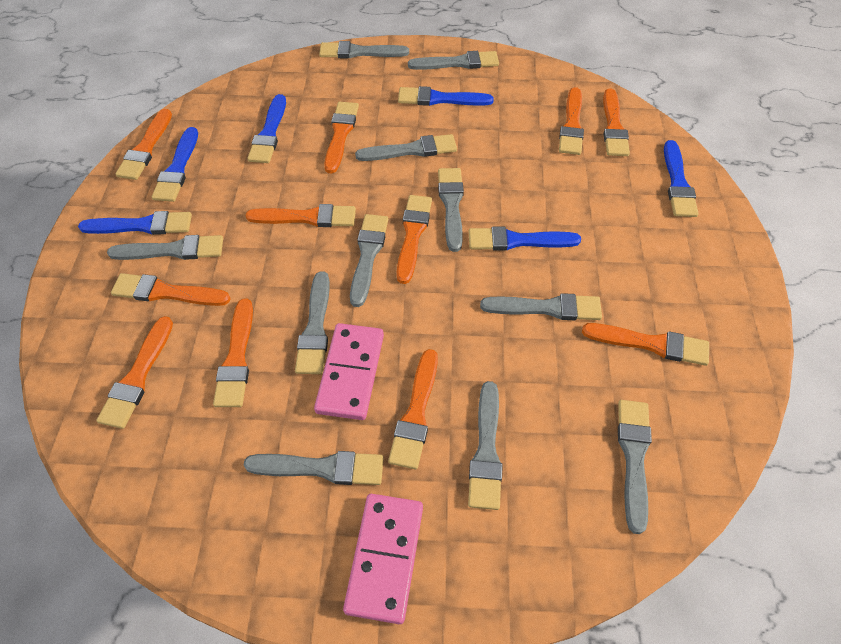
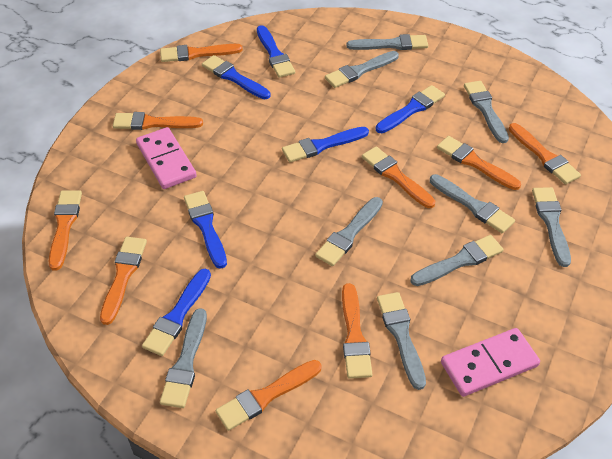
grey brush: [107,235,223,260] [244,451,384,485] [295,271,330,374] [319,41,409,58] [350,214,388,307] [355,134,457,161] [408,51,499,70] [438,168,464,252] [468,381,503,510] [480,293,602,320] [618,400,652,534] = 11 -> [160,308,207,408] [315,197,383,266] [325,51,399,88] [346,34,428,50] [377,292,426,390] [410,235,504,286] [430,174,515,233] [464,81,509,143] [532,187,571,267] = 9
orange brush: [96,316,173,429] [111,273,231,306] [115,109,172,180] [213,299,253,407] [246,204,356,227] [324,102,359,173] [388,349,438,469] [397,195,432,284] [559,87,584,155] [582,323,709,366] [603,88,630,156] = 11 -> [49,190,82,270] [100,237,147,325] [113,112,203,130] [160,44,243,62] [216,360,321,431] [342,283,372,379] [362,146,435,208] [437,136,521,190] [509,123,581,184] = 9

